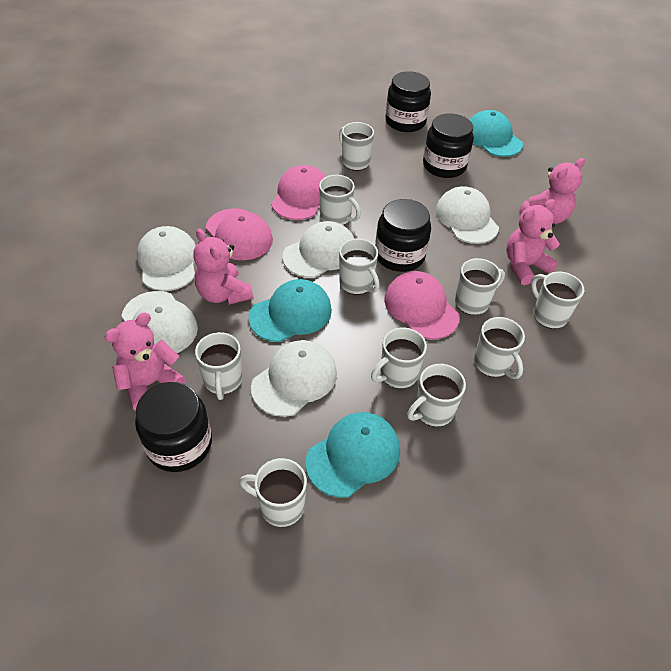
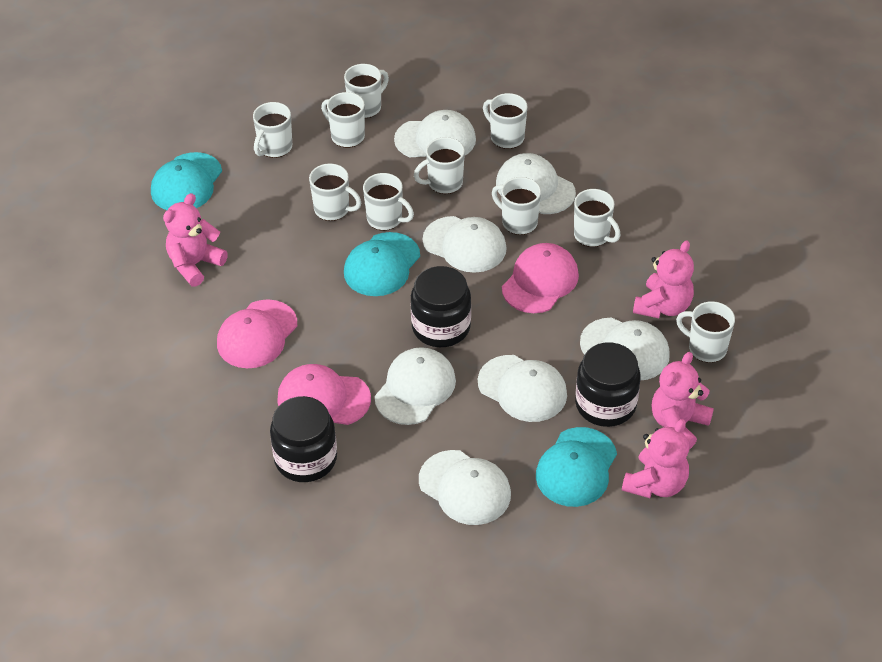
black jar: [135,382,212,472] [375,199,431,272] [385,71,431,132] [423,113,474,178] = 4 -> [270,396,337,482] [411,266,471,347] [575,343,641,427] = 3
white cap: [121,291,198,353] [137,226,196,291] [251,340,337,417] [282,221,355,278] [435,186,499,244] = 5 -> [375,347,456,425] [394,110,476,157] [419,450,511,525] [423,216,507,273] [478,355,567,422] [496,153,576,214] [580,317,670,381] = 7

